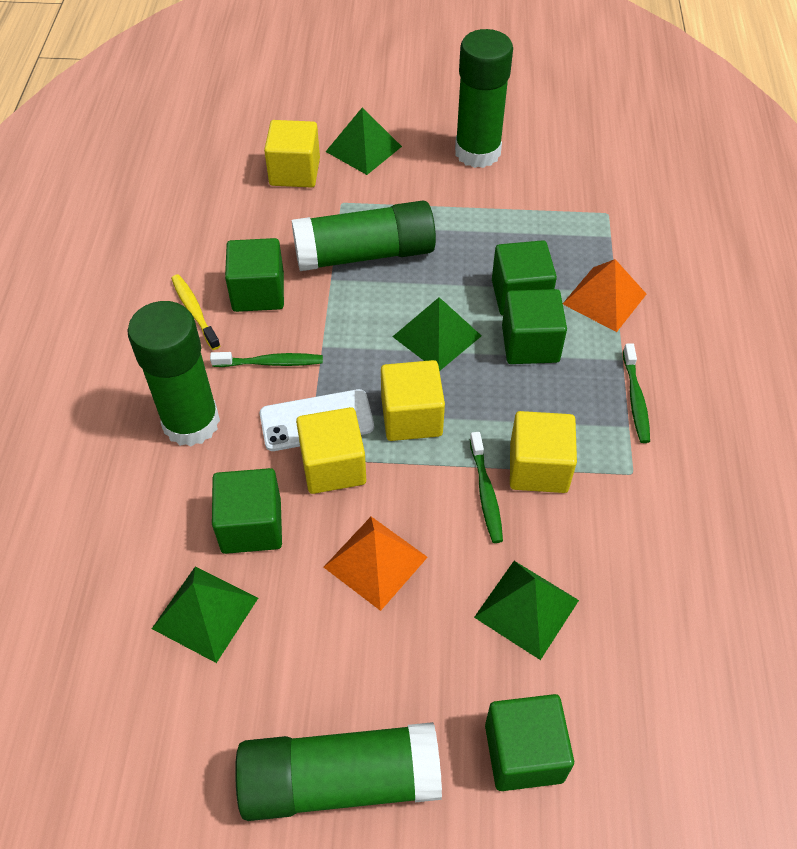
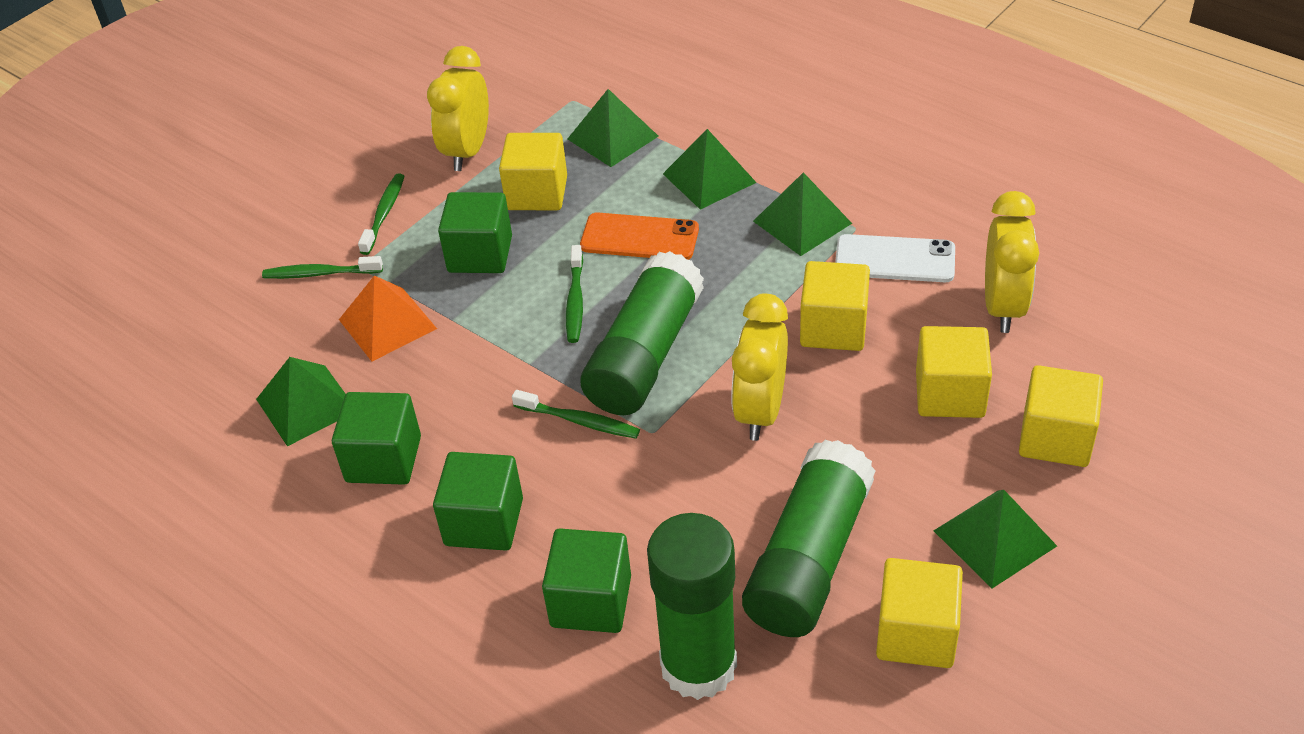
green cube: [212,468,282,554] [225,238,284,312] [485,694,574,791] [492,240,557,316] [502,289,567,364] = 5 -> [332,392,421,485] [433,452,523,551] [438,192,512,273] [542,528,631,633] = 4
green glue stick: [127,301,220,446] [235,722,442,821] [292,200,436,271] [455,29,513,168] = 4 -> [580,251,704,415] [647,513,737,700] [742,440,876,637] = 3
green pyramid: [152,566,258,663] [325,107,402,175] [392,297,481,371] [474,561,579,660] = 4 -> [256,357,346,446] [568,89,659,167] [663,129,757,210] [753,172,852,256] [933,490,1057,588] = 5
green toothbrush: [210,352,323,367] [470,432,503,543] [623,343,650,443] = 3 -> [262,256,383,279] [358,173,405,255] [512,390,640,439] [566,245,583,343] = 4
orange phone: none = 0 -> [580,212,699,260] = 1
orange pyramid: [324,517,428,611] [563,259,646,332] = 2 -> [339,275,437,361] = 1
yellow clock: none = 0 -> [427,46,489,171] [731,294,788,441] [985,191,1039,333] = 3
yellow cube: [264,120,320,188] [296,407,366,494] [381,360,445,441] [510,411,577,493] = 4 -> [499,133,567,210] [800,261,870,351] [876,558,963,668] [916,326,992,418] [1019,365,1103,467] = 5
yellow toothbrush: [171,274,220,350] = 1 -> none = 0

